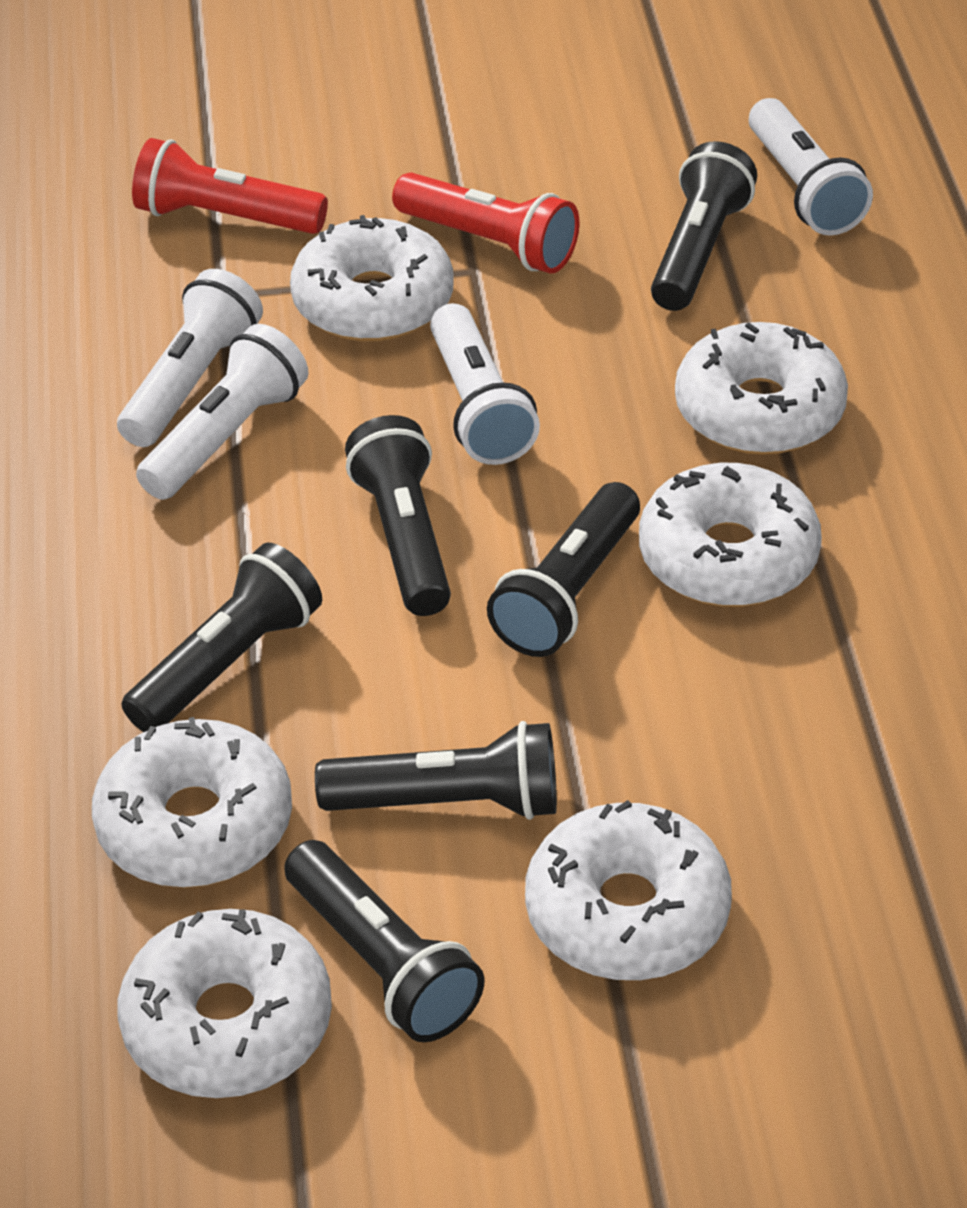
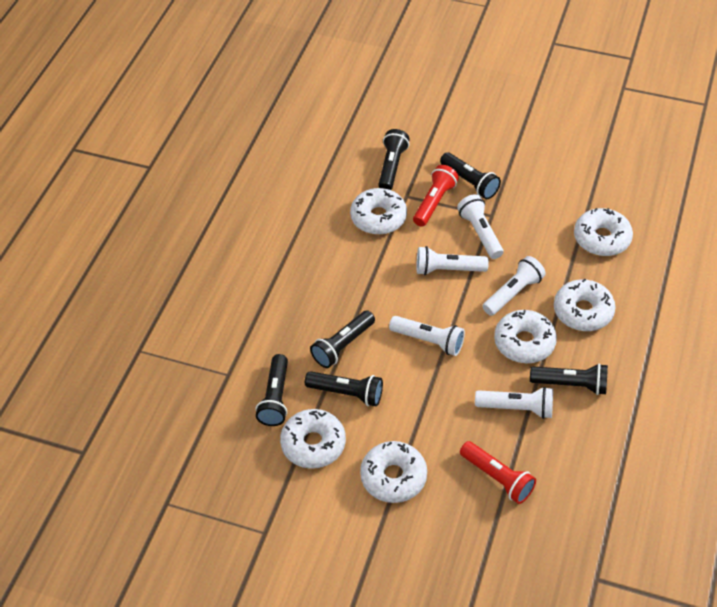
white flashlight: [117,269,263,447] [136,324,308,500] [430,303,540,465] [749,98,873,236] = 4 -> [389,316,465,356] [416,246,489,275] [457,194,503,259] [475,387,553,419] [482,256,546,316] = 5

